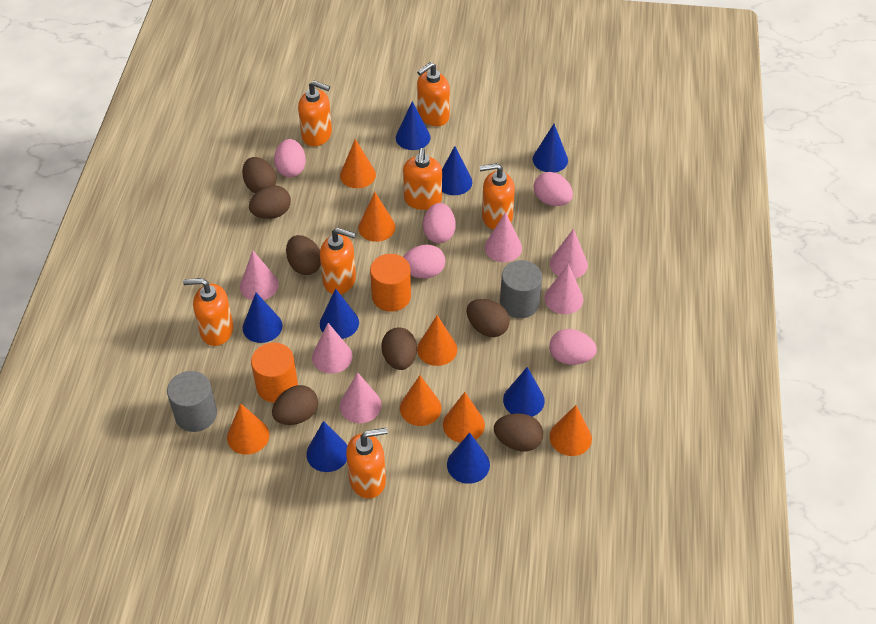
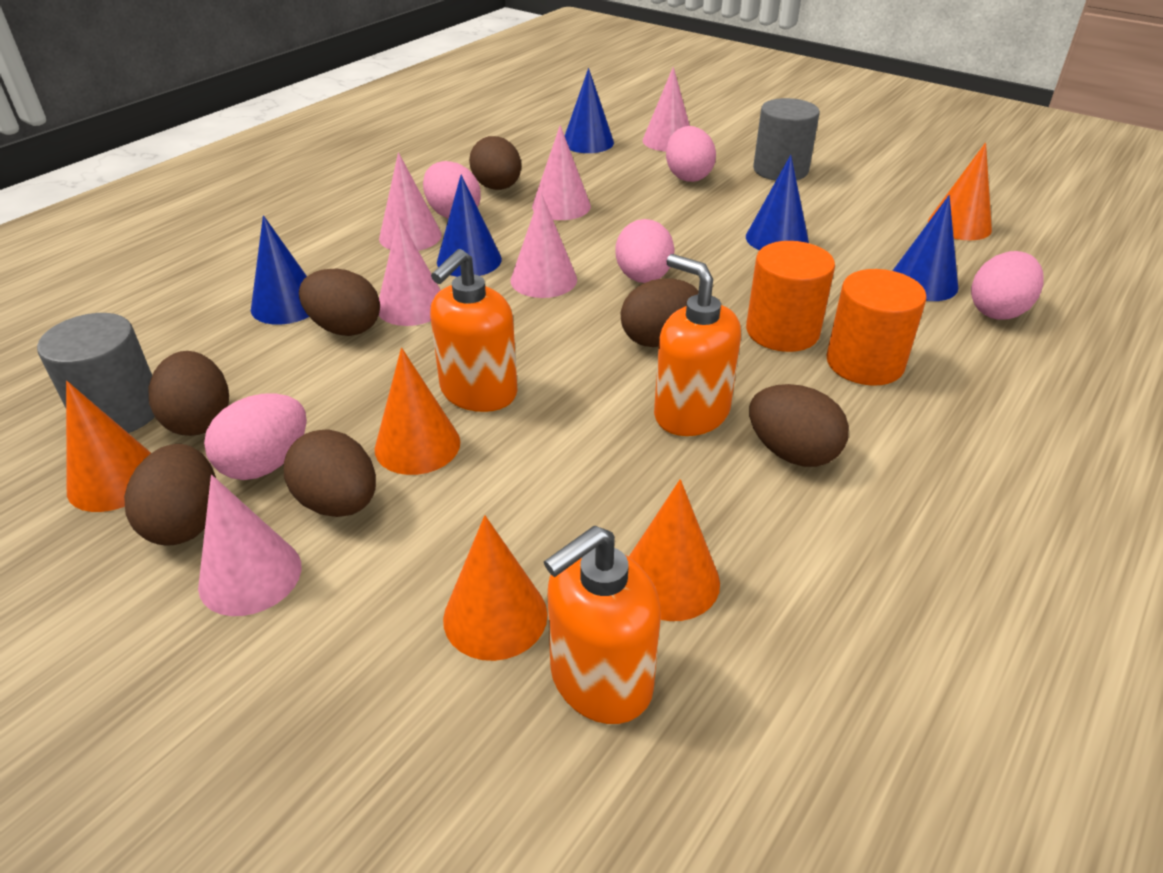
blue cone: [243,292,282,343] [306,421,348,472] [320,289,359,339] [396,101,431,150] [442,146,472,195] [447,432,490,484] [503,367,545,417] [533,124,568,173] = 8 -> [251,215,309,325] [437,175,502,277] [565,68,614,153] [746,155,809,250] [892,195,958,301] = 5
orange cone: [227,403,270,455] [340,139,376,188] [358,192,396,242] [400,375,441,426] [417,315,457,366] [443,392,485,443] [549,405,592,456] = 7 -> [66,381,151,512] [375,348,460,475] [443,515,548,661] [629,479,720,621] [928,142,992,240] = 5
orange soap dispenser: [183,278,233,346] [298,81,332,146] [320,228,356,294] [346,428,388,499] [403,148,442,210] [417,62,450,126] [479,163,515,230] = 7 -> [430,249,518,412] [544,525,661,724] [654,254,741,436] = 3

